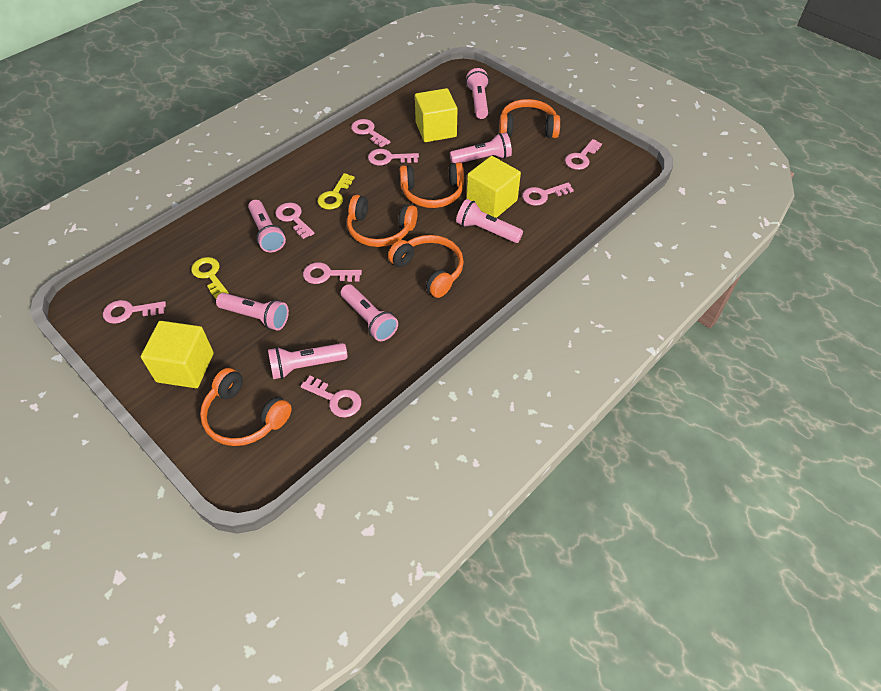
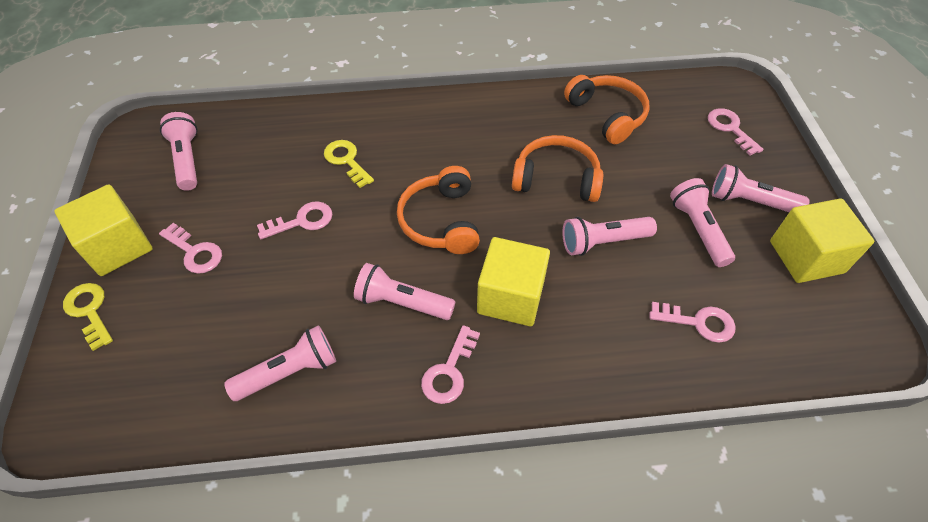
orange headphones: [200,368,292,446] [347,195,418,247] [388,235,464,298] [400,162,464,208] [499,99,560,138] = 5 -> [397,166,480,254] [512,135,603,202] [564,75,650,144] = 3
pink flashlight: [216,293,289,331] [248,200,286,252] [268,343,348,379] [341,284,398,341] [450,132,512,163] [456,199,523,243] [466,68,489,119] = 7 -> [160,112,198,191] [224,325,336,401] [354,263,455,320] [562,217,657,256] [670,178,735,267] [712,164,810,212] = 6
pink key: [103,300,166,324] [275,202,314,239] [301,376,361,417] [303,262,362,284] [351,119,390,148] [368,149,419,166] [522,182,574,206] [565,139,602,170] = 8 -> [159,223,222,274] [257,201,332,239] [421,325,480,404] [649,302,736,343] [708,108,763,155] = 5

